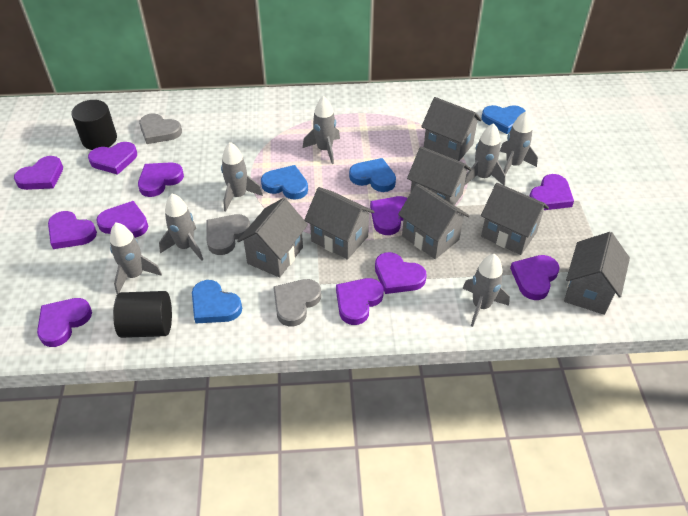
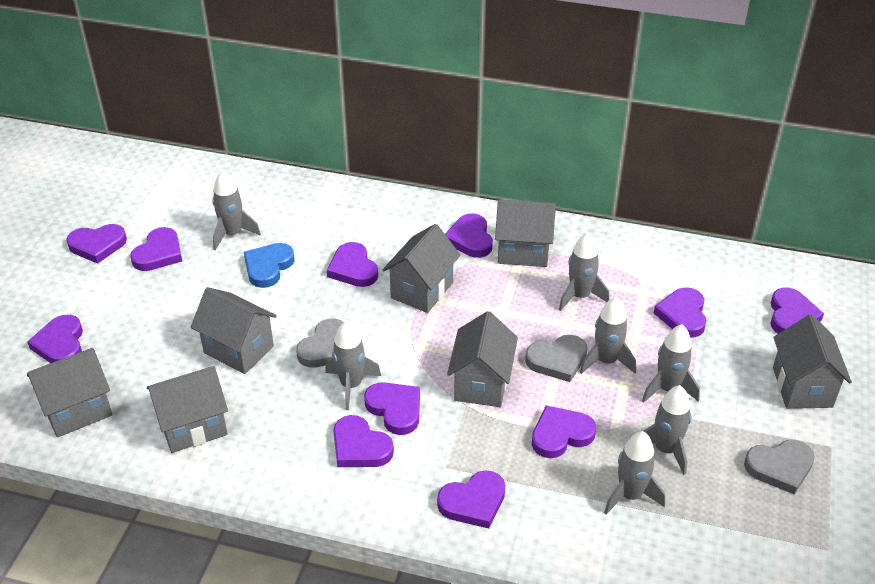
black cylinder: [71,100,117,150] [113,291,172,338] = 2 -> none = 0
blue heart: [192,280,242,323] [261,165,308,200] [349,158,396,192] [481,105,526,134] = 4 -> [244,243,295,288] = 1

